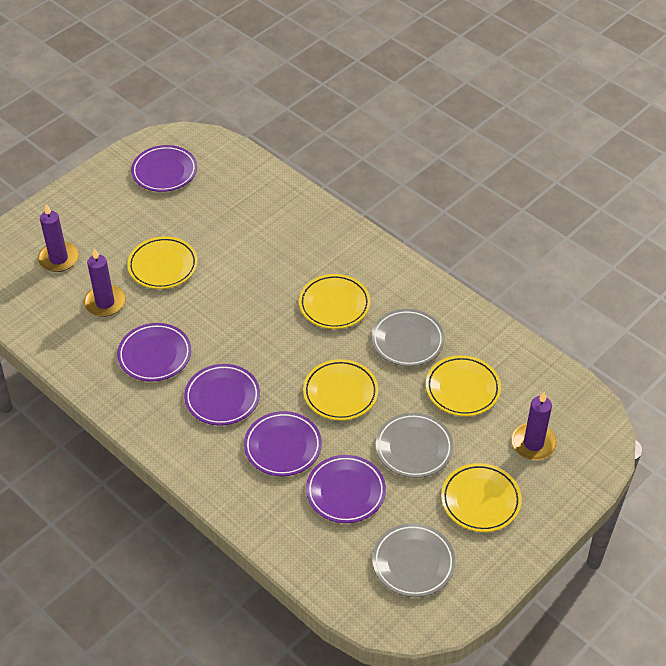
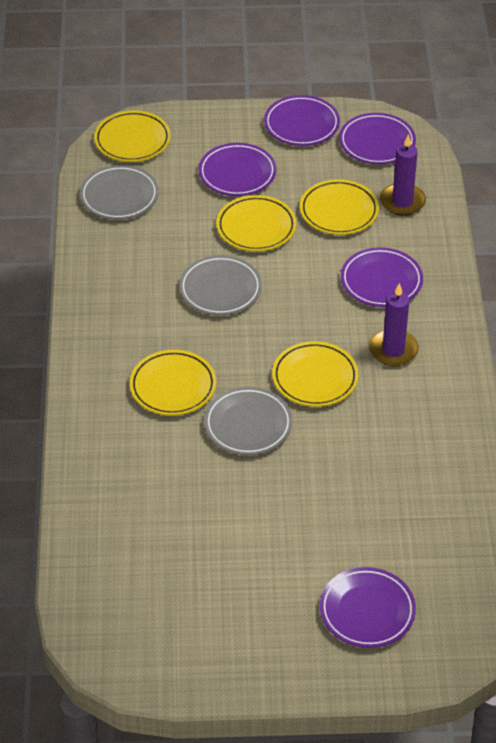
purple candle: [38,204,79,272] [84,248,126,317] [511,392,557,460] = 3 -> [369,283,419,366] [380,134,426,216] = 2

